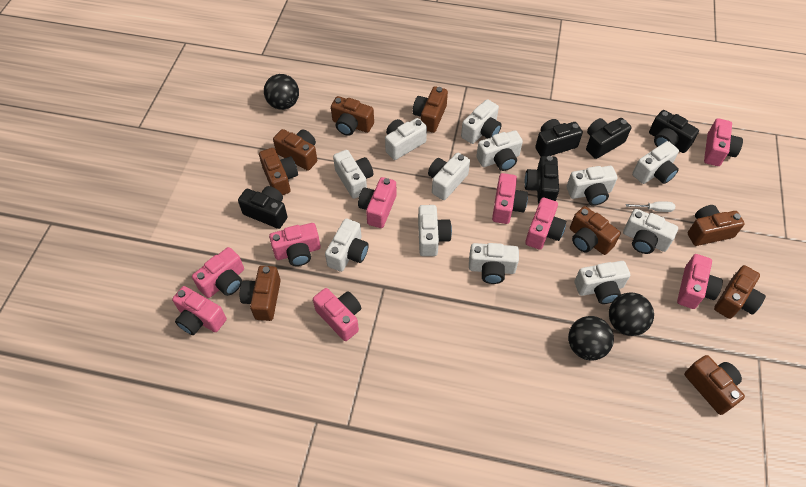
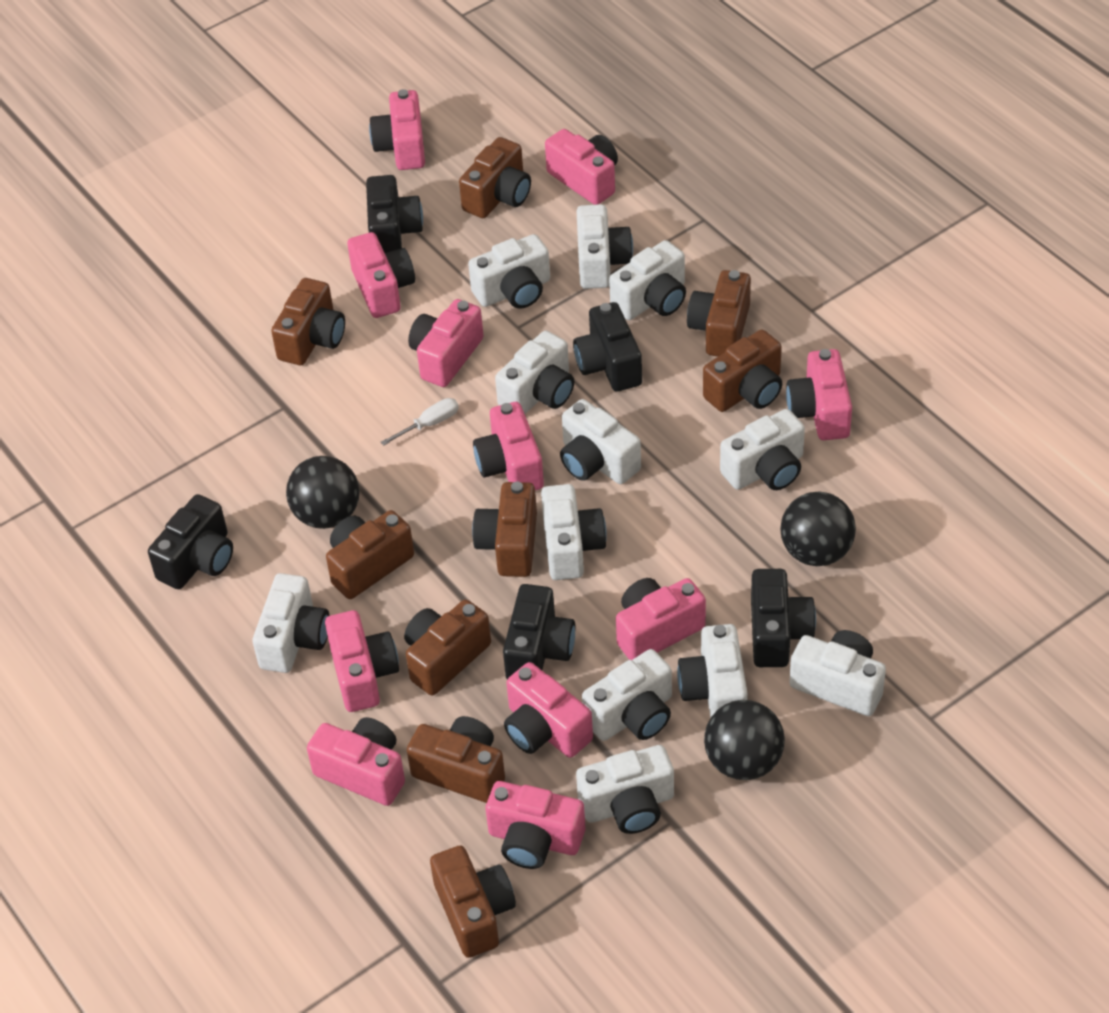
pink camera: [172,286,227,335] [192,247,244,298] [269,223,321,266] [313,288,361,341] [358,177,396,228] [492,173,528,224] [525,197,566,250] [677,254,723,309] [704,118,743,166] = 9 -> [307,717,405,806] [325,610,399,712] [347,232,415,318] [369,89,425,170] [408,299,484,387] [473,402,544,490] [486,781,585,869] [504,662,593,758] [545,129,618,205] [616,578,706,660] [786,349,852,440] = 11

